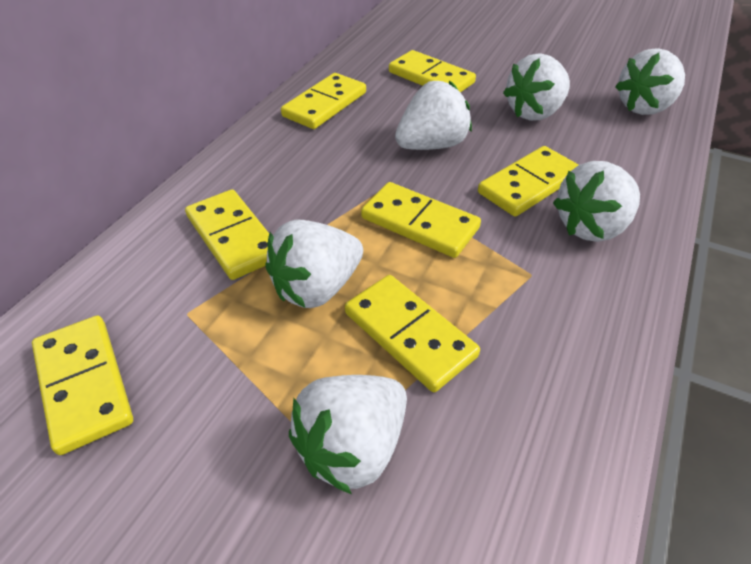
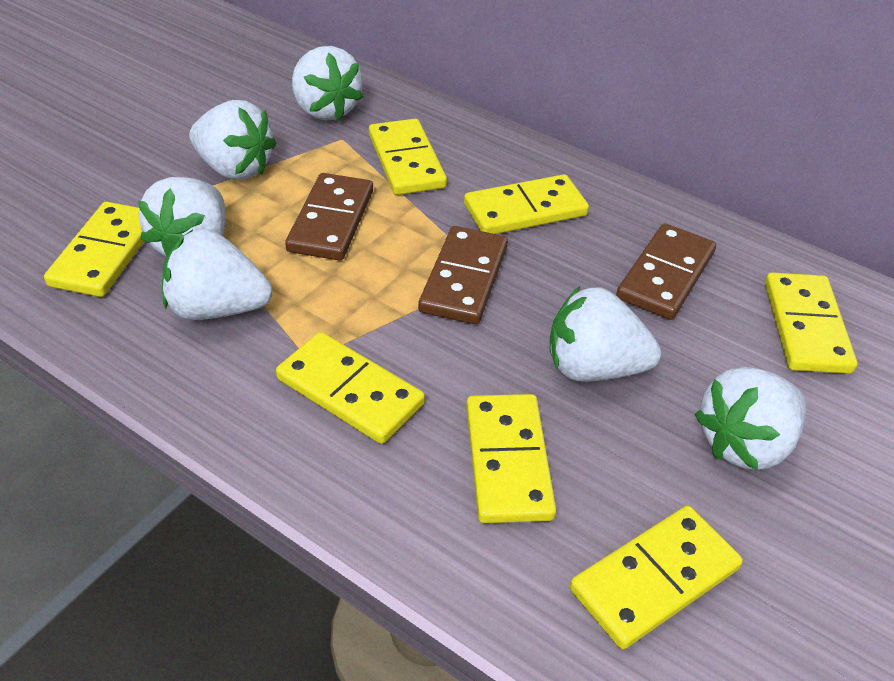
brown domino: none = 0 -> [285,173,373,261] [418,226,508,324] [616,223,716,320] = 3

